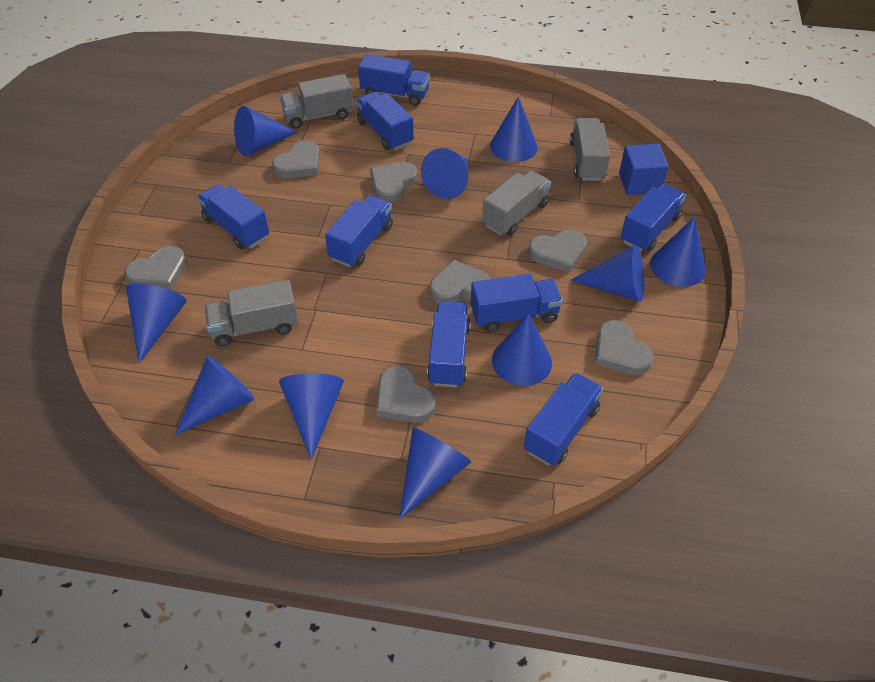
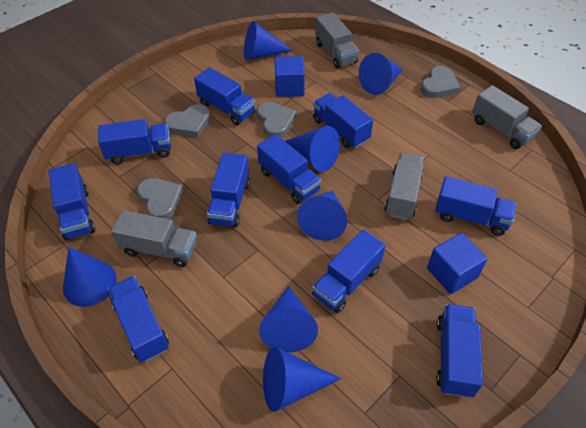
blue cone: [126,284,186,363] [175,356,255,435] [234,106,298,156] [279,373,344,460] [399,428,471,519] [421,148,468,199] [490,96,538,162] [492,313,552,386] [570,245,644,302] [650,217,706,287] = 10 -> [63,247,117,307] [244,21,293,60] [259,286,318,352] [263,347,341,412] [285,126,340,172] [297,191,347,241] [359,53,403,95] = 7
blue cube: [619,144,668,195] = 1 -> [275,56,305,97] [427,233,487,294] = 2
blue truck: [197,184,269,249] [325,195,393,267] [356,92,414,150] [358,54,430,106] [427,301,471,388] [471,274,563,332] [524,373,603,466] [621,184,686,251] = 8 -> [49,163,95,240] [98,119,171,164] [108,276,169,362] [194,67,255,125] [207,153,250,227] [257,134,321,204] [312,230,386,313] [313,93,373,148] [435,176,516,236] [436,304,483,398] = 10
grey heart: [125,246,187,290] [272,140,320,178] [370,162,417,203] [376,366,436,423] [430,260,490,303] [528,230,587,273] [595,320,654,375] = 7 -> [137,178,183,219] [165,104,211,137] [257,102,297,138] [421,66,461,98] = 4

